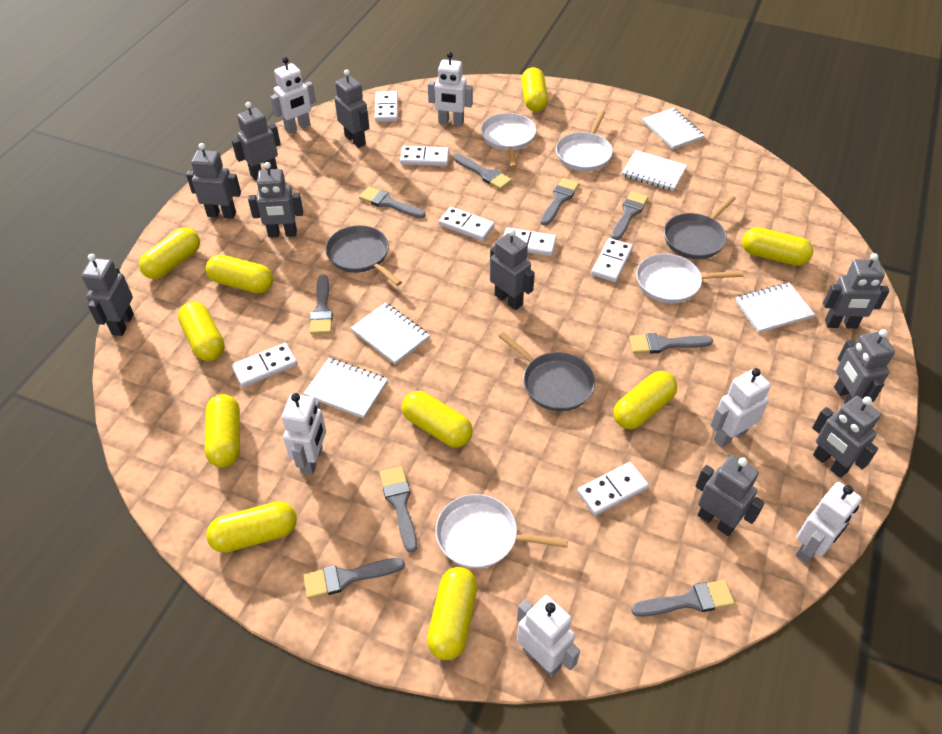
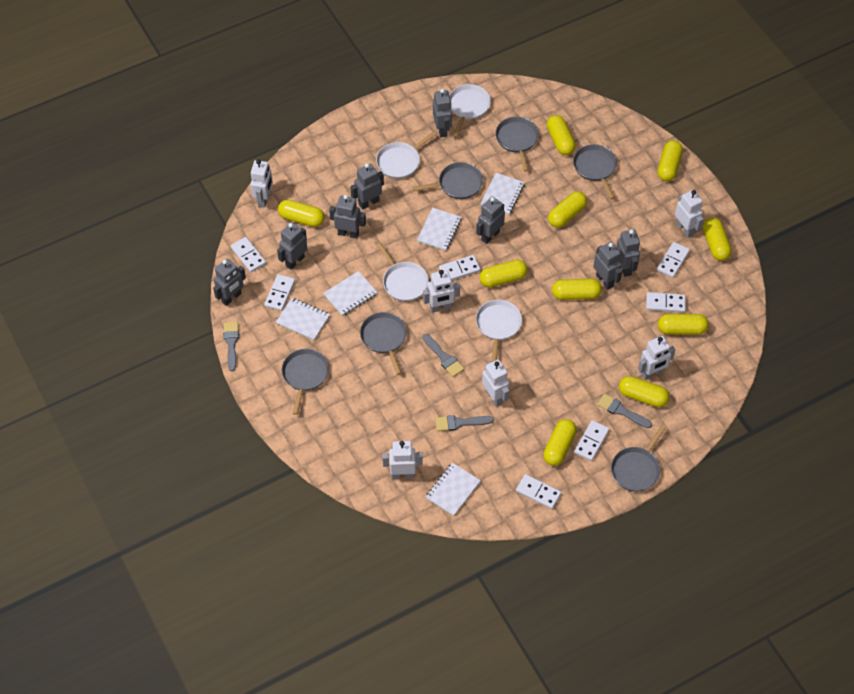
grey brush: [303,558,405,599] [310,274,333,334] [359,187,425,218] [380,467,417,553] [453,154,512,190] [541,178,579,226] [611,191,648,240] [629,333,713,354] [631,580,735,617] = 9 -> [223,322,239,371] [423,334,464,377] [435,415,494,431] [597,393,652,428] = 4
grey pan: [325,225,402,286] [498,332,595,411] [664,195,736,259] = 3 -> [282,349,329,415] [360,312,407,375] [413,162,483,199] [495,117,539,171] [573,144,617,199] [611,426,666,492] = 6
grey robot: [81,254,134,336] [186,143,241,219] [231,102,281,180] [248,162,303,238] [334,69,369,148] [490,229,535,310] [695,455,765,536] [812,396,881,478] [823,253,889,328] [834,329,895,404] = 10 -> [213,259,246,306] [277,222,307,270] [329,195,366,239] [350,163,384,210] [433,89,452,137] [476,197,505,244] [594,242,622,289] [616,229,640,277] = 8

